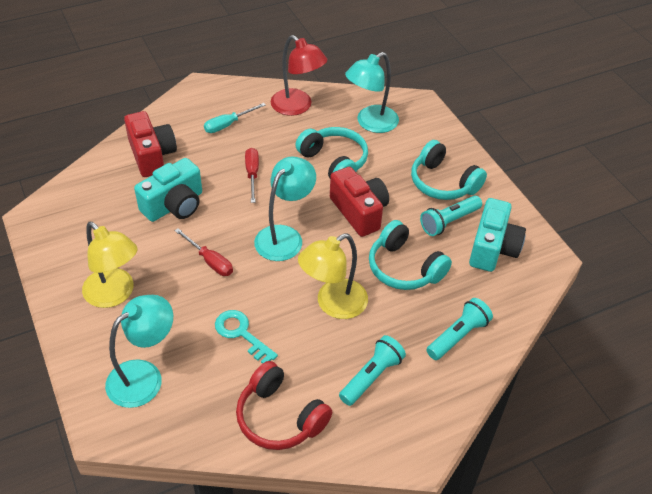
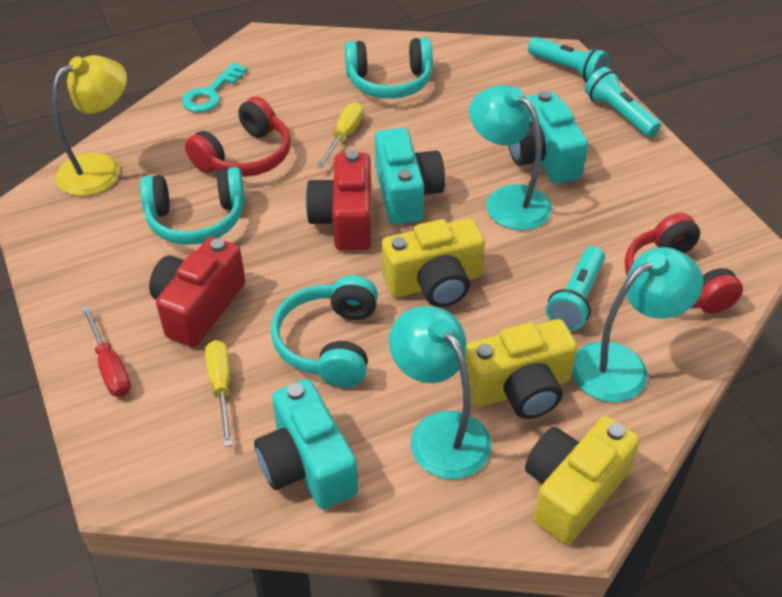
red headphones: [236,361,332,450] = 1 -> [185,97,291,177] [625,213,743,314] = 2
red lamp: [271,35,327,116] = 1 -> none = 0
red screwdriver: [175,228,233,276] [245,148,259,203] = 2 -> [82,306,131,397] = 1
turquoise camera: [134,158,202,222] [469,198,526,272] = 2 -> [254,379,358,509] [375,128,445,224] [509,91,588,184] = 3
turquoise screwdriver: [204,103,266,133] = 1 -> none = 0
yellow camera: none = 0 -> [382,218,485,307] [465,319,578,419] [525,416,640,544] = 3
yellow lamp: [82,222,138,308] [298,233,368,319] = 2 -> [52,55,127,196] = 1
yellow screwdriver: none = 0 -> [205,340,232,447] [317,102,364,168] = 2

